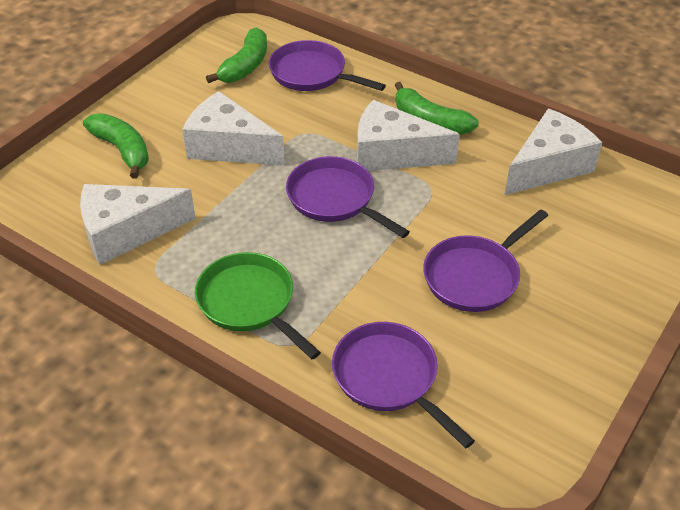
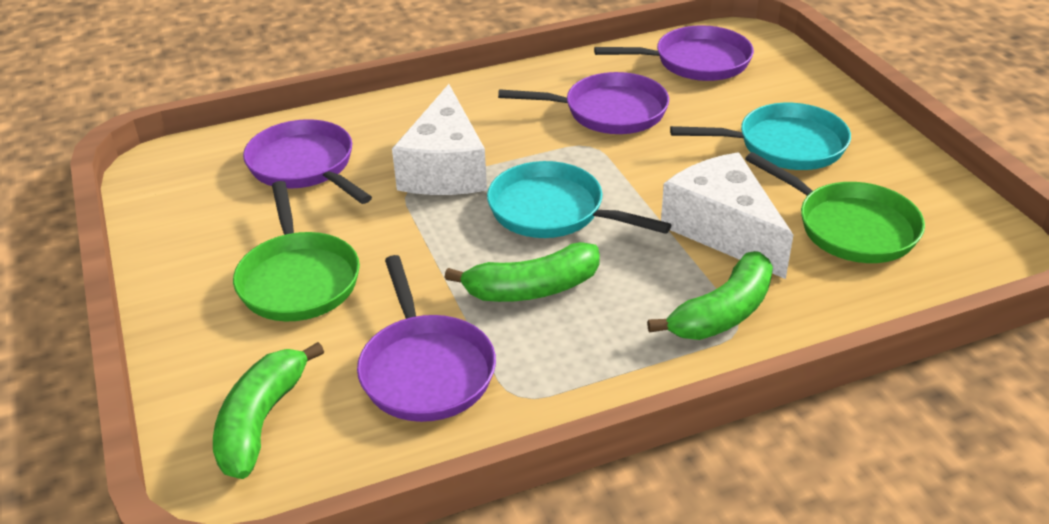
green pan: [195,252,321,359] = 1 -> [233,181,360,321] [745,152,925,263] = 2
turquoise pan: none = 0 -> [487,161,671,238] [670,103,851,170] = 2
white cheese: [80,184,196,265] [182,91,285,166] [357,100,460,171] [505,109,602,195] = 4 -> [392,84,487,195] [661,152,793,279] = 2

